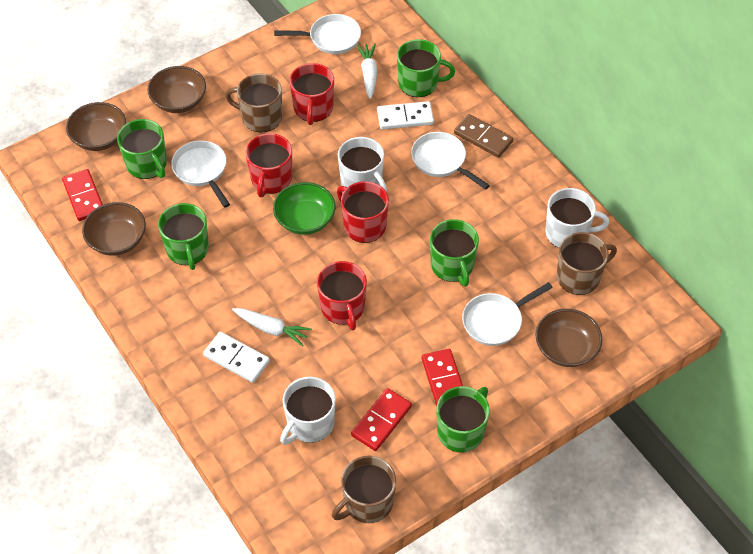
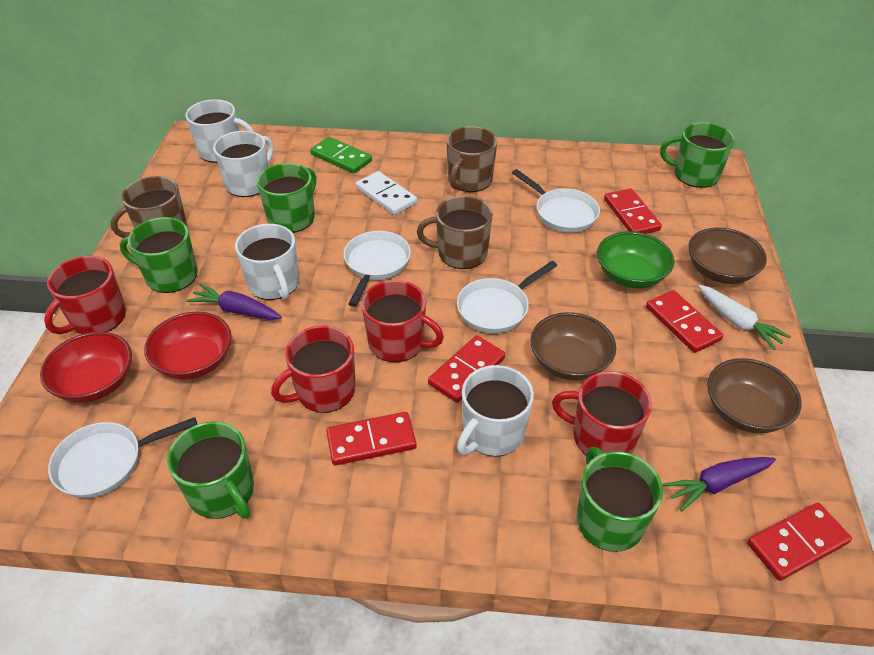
brown bowl: [66,102,126,151] [82,202,146,256] [147,66,206,113] [535,309,603,367] = 4 -> [531,312,616,380] [688,228,767,284] [707,358,802,433] = 3
brown domino: [454,114,513,158] = 1 -> none = 0
green domino: none = 0 -> [310,137,372,174] = 1
purple carrot: none = 0 -> [187,284,282,320] [663,457,776,511] = 2
red bowl: none = 0 -> [40,332,132,403] [144,312,232,380] = 2
red domino: [62,169,103,221] [351,388,412,451] [422,349,463,406] = 3 -> [326,412,417,466] [428,335,505,403] [604,188,662,234] [646,290,723,353] [747,503,852,581] = 5
white carrot: [232,308,312,347] [357,44,378,99] = 2 -> [698,285,791,350] = 1
white domino: [203,332,270,383] [377,101,434,130] = 2 -> [356,171,417,215] = 1
white mug: [280,377,336,445] [338,137,387,192] [545,188,609,248] = 3 -> [186,99,254,163] [213,131,273,197] [235,224,299,300] [457,365,534,457] = 4

